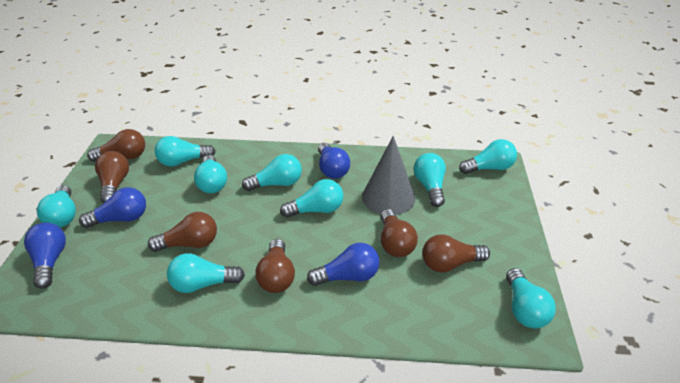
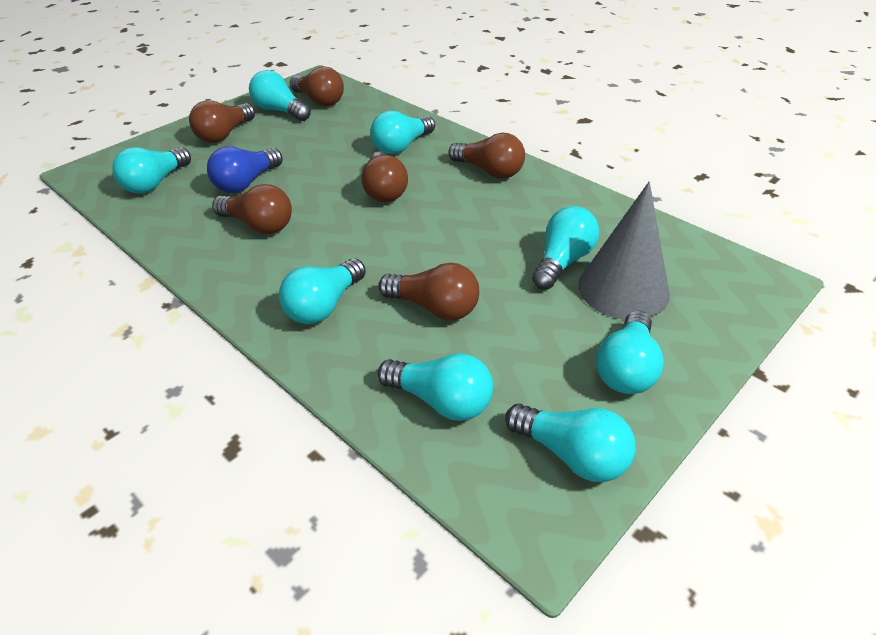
blue light bulb: [24,223,66,289] [79,187,146,228] [307,243,380,286] [318,143,350,179] = 4 -> [207,146,283,193] = 1
turquoise light bulb: [37,185,76,228] [155,136,216,167] [167,253,245,293] [194,155,227,193] [242,154,302,191] [280,179,343,218] [414,153,446,207] [459,139,517,174] [506,268,556,328] = 9 -> [112,147,191,194] [249,70,311,121] [279,258,366,324] [371,110,435,154] [377,353,493,421] [505,403,636,482] [532,206,599,290] [596,311,664,394] = 8

